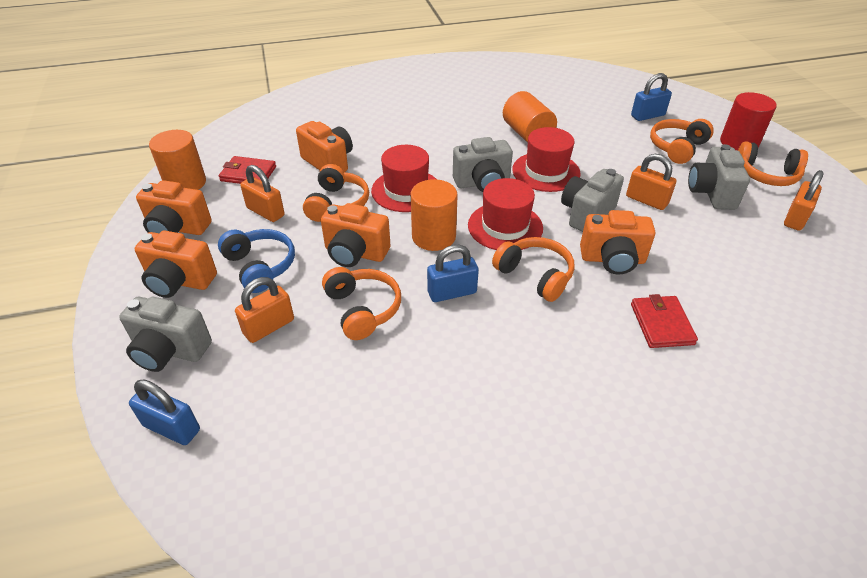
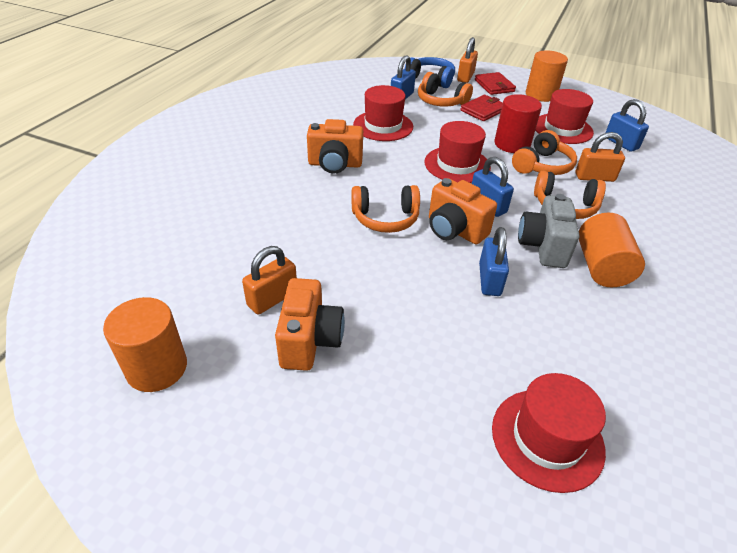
blue padlock: [129,379,200,445] [427,245,479,302] [631,73,672,121] = 3 -> [391,55,416,99] [472,157,514,217] [479,227,509,296] [605,99,649,152] = 4
grey camera: [119,297,212,372] [453,137,513,192] [561,169,624,232] [688,144,750,210] = 4 -> [518,194,579,268] = 1
orange camera: [134,230,217,298] [136,180,212,235] [296,121,353,172] [321,203,390,267] [580,210,655,275] = 5 -> [275,278,345,371] [307,119,363,174] [429,178,497,244] = 3
orange headphones: [303,164,369,222] [322,267,401,340] [492,237,575,302] [650,119,714,164] [738,141,808,186] = 5 -> [351,185,420,233] [418,72,473,107] [512,130,577,175] [534,171,606,219] = 4
orange padlock: [235,277,294,343] [240,165,285,222] [626,154,676,210] [784,170,824,231] = 4 -> [242,246,297,314] [457,37,478,83] [576,132,625,182] = 3
red hat: [371,145,436,212] [468,178,543,250] [512,127,581,192] = 3 -> [353,85,413,141] [424,121,491,183] [492,373,606,493] [535,89,594,144] = 4

